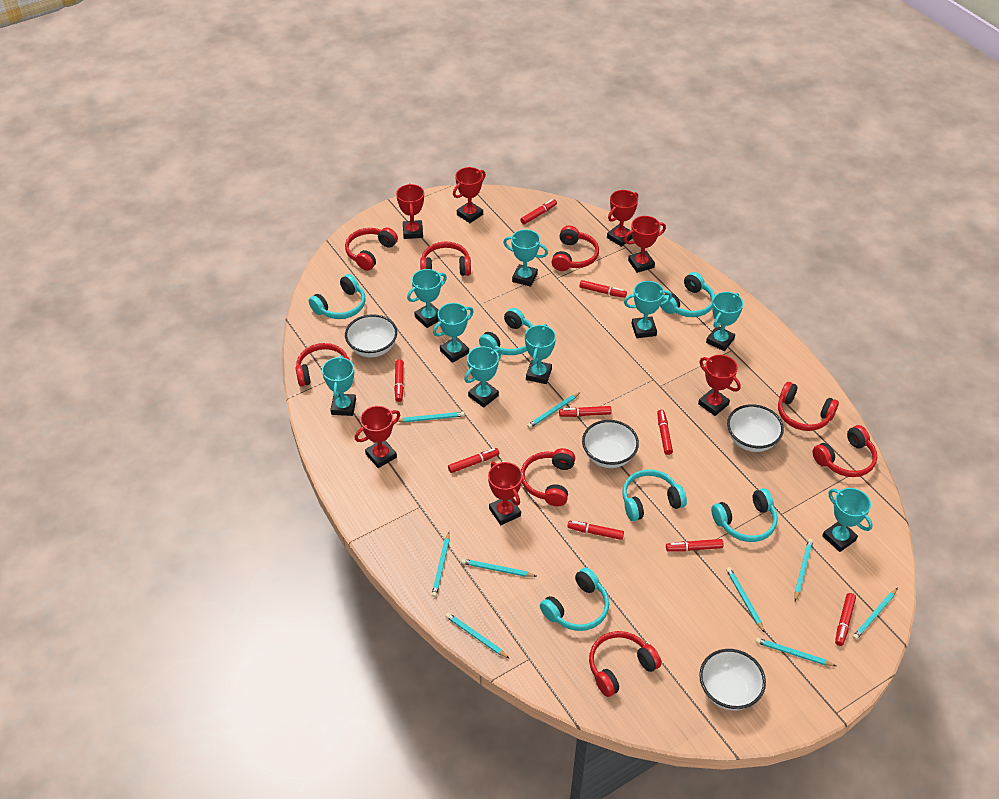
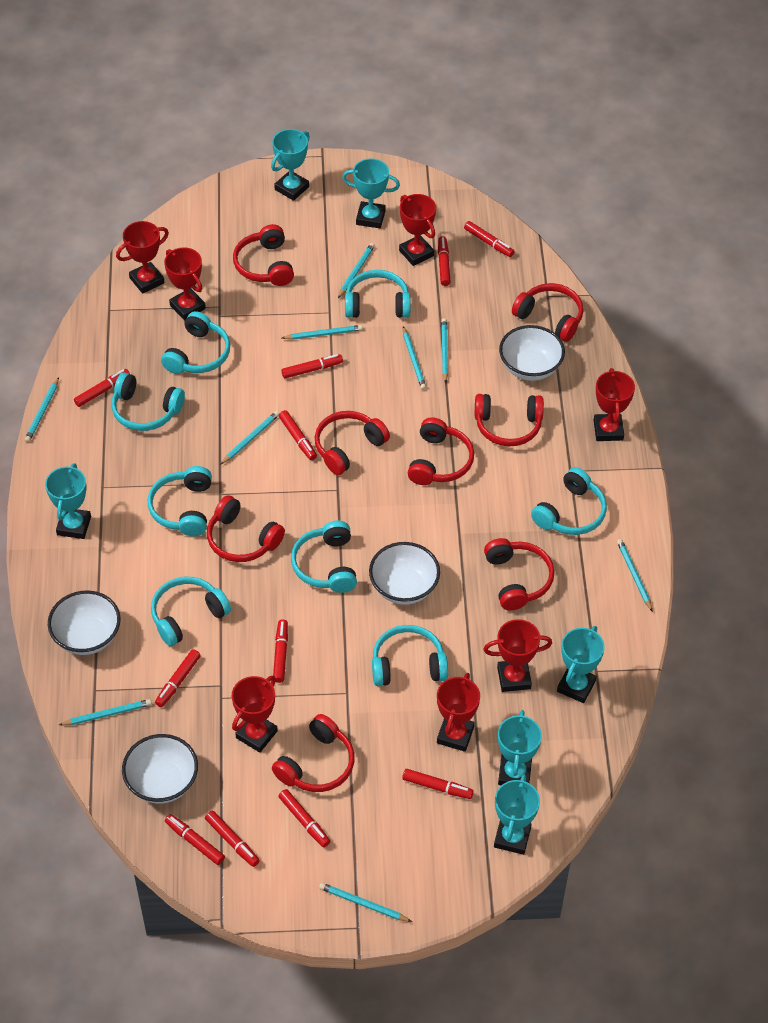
red marker: [394,359,404,402] [448,448,499,473] [520,199,557,224] [559,406,612,417] [567,521,624,540] [579,280,627,298] [657,410,673,455] [666,539,724,552] [835,593,856,646] = 9 -> [74,369,130,407] [155,649,201,707] [165,814,225,865] [205,811,260,867] [273,620,288,683] [278,789,330,847] [279,410,317,460] [282,354,343,378] [402,769,474,799] [438,236,450,286] [464,221,515,257] = 11
turquoise headphones: [309,274,366,319] [479,308,533,355] [540,567,609,631] [623,469,687,521] [660,272,715,317] [711,488,778,542] = 6 -> [111,372,185,431] [148,466,212,537] [151,577,231,646] [161,311,230,374] [291,521,357,593] [345,270,410,318] [372,625,448,686] [531,467,607,535] = 8
turquoise trophy: [322,355,356,416] [407,269,447,328] [433,303,474,363] [464,346,502,408] [503,229,548,287] [525,324,556,384] [624,281,672,338] [706,292,743,351] [822,488,873,552] = 9 -> [45,463,91,539] [271,129,310,201] [342,158,400,228] [494,775,540,855] [498,710,542,785] [557,626,605,703] = 6

